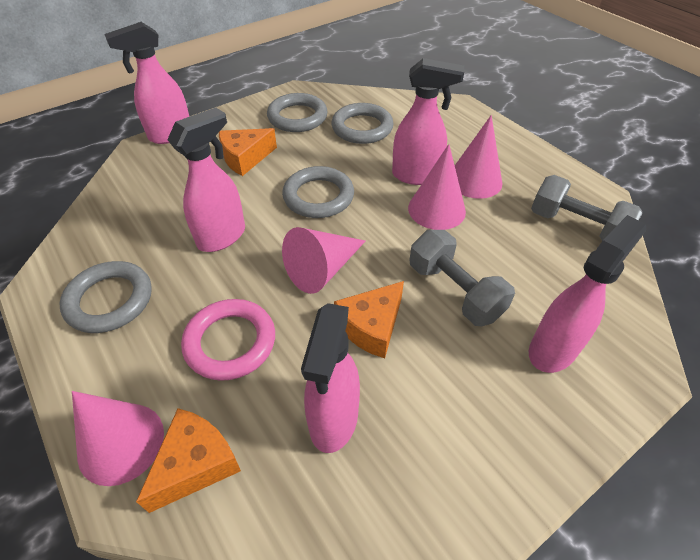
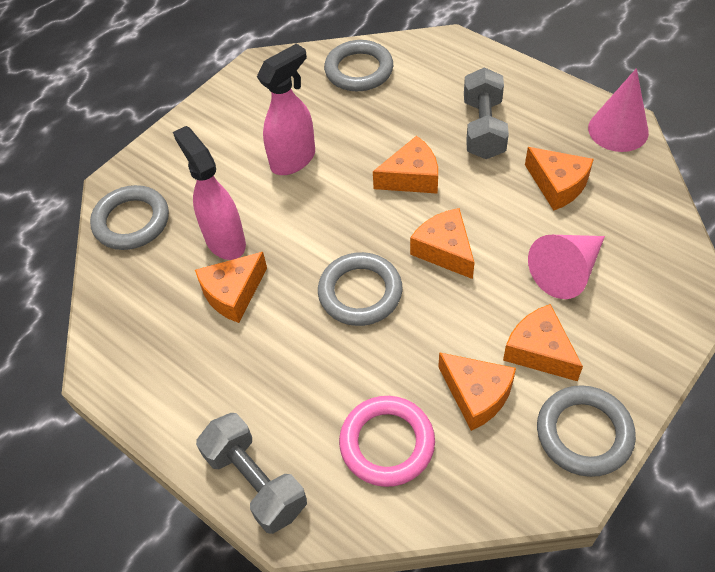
orange cheese: [136,408,241,513] [219,128,277,176] [334,281,404,358] = 3 -> [195,252,267,323] [373,136,438,194] [410,208,475,279] [438,352,516,431] [503,304,583,381] [525,147,594,211] = 6
pink cone: [72,391,164,486] [282,227,365,294] [408,144,466,230] [455,115,503,199] = 4 -> [528,235,605,299] [588,68,649,152] = 2
pink spray bottle: [104,22,189,144] [167,108,245,252] [301,303,360,453] [392,58,464,185] [529,215,646,373] = 5 -> [173,126,246,260] [257,43,315,175] = 2

